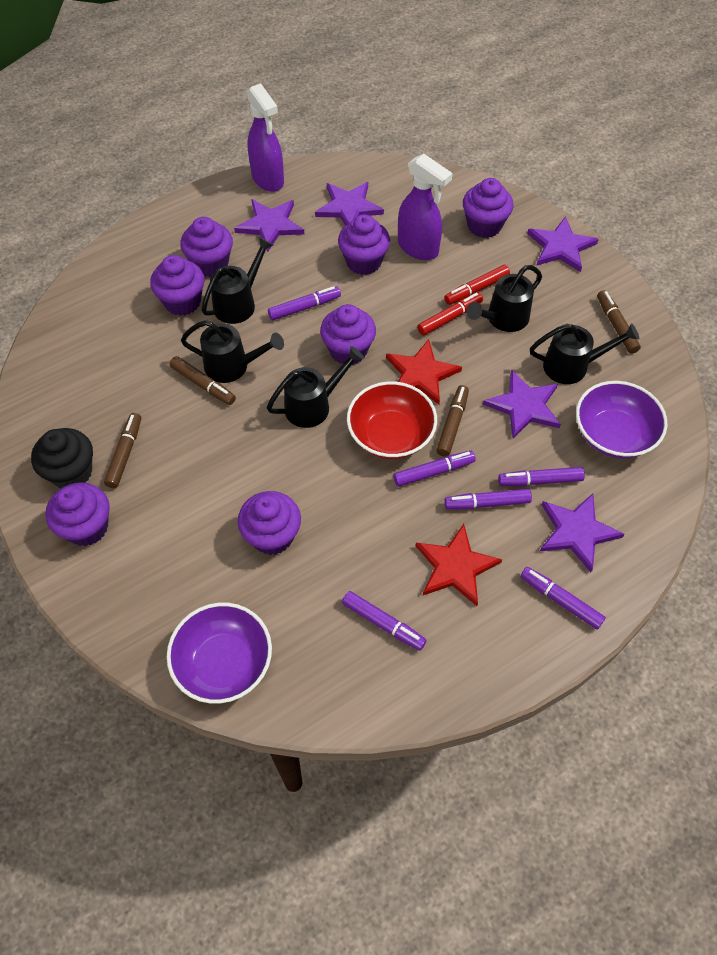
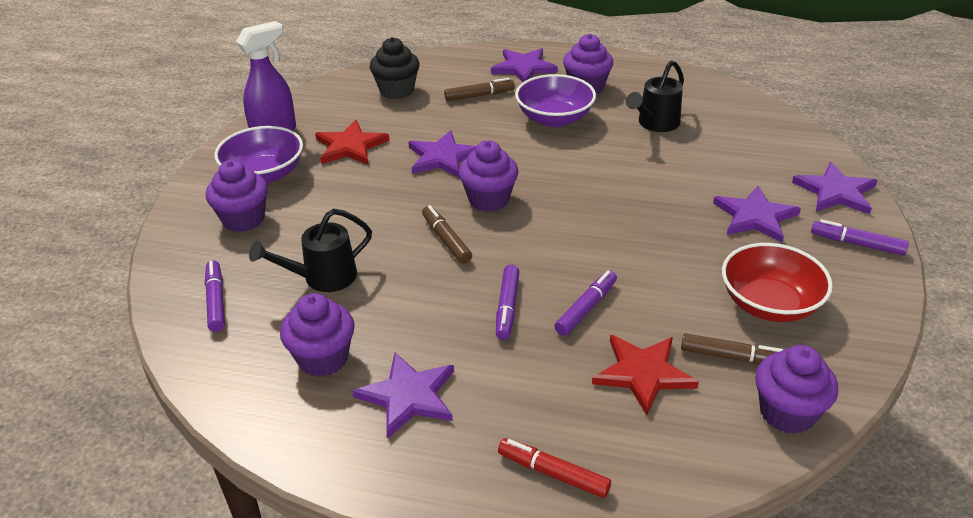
black watering can: [181,320,284,383] [201,237,273,324] [267,346,364,428] [466,265,542,332] [530,323,639,384] = 5 -> [249,209,372,292] [626,60,684,132] = 2
brown marker: [104,413,141,488] [170,356,236,405] [437,385,469,457] [597,290,641,354] = 4 -> [422,205,472,264] [444,78,515,101] [681,333,784,364] = 3
purple cupcake: [45,482,110,546] [150,255,204,316] [180,217,233,277] [238,491,301,555] [320,304,376,365] [338,214,390,275] [463,178,513,238] = 7 -> [206,160,268,232] [280,293,355,377] [459,140,518,212] [563,34,613,95] [755,345,838,434] = 5
purple marker: [268,286,341,321] [342,591,427,651] [393,451,476,487] [444,489,532,510] [498,467,585,486] [520,567,606,630] = 6 -> [205,260,225,332] [496,265,520,340] [554,270,617,336] [811,219,909,255] = 4
purple spray bottle: [247,83,284,192] [398,154,453,260] = 2 -> [236,21,296,131] = 1
red marker: [417,292,483,336] [444,265,510,305] = 2 -> [498,438,611,498] = 1

